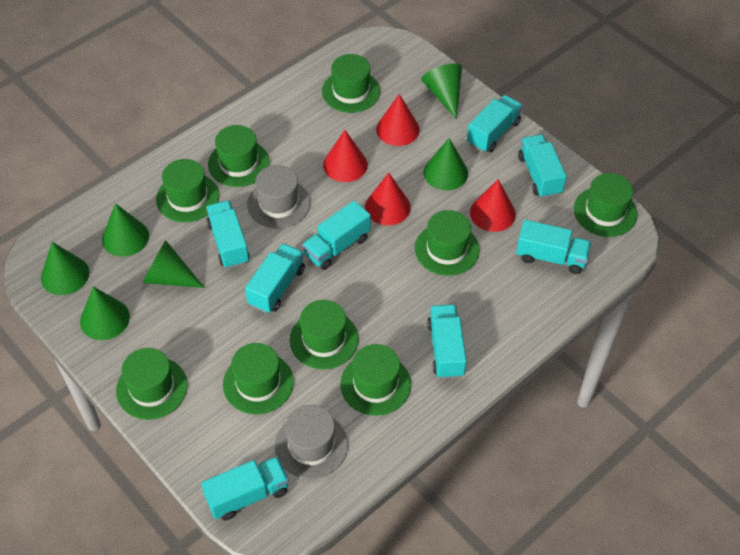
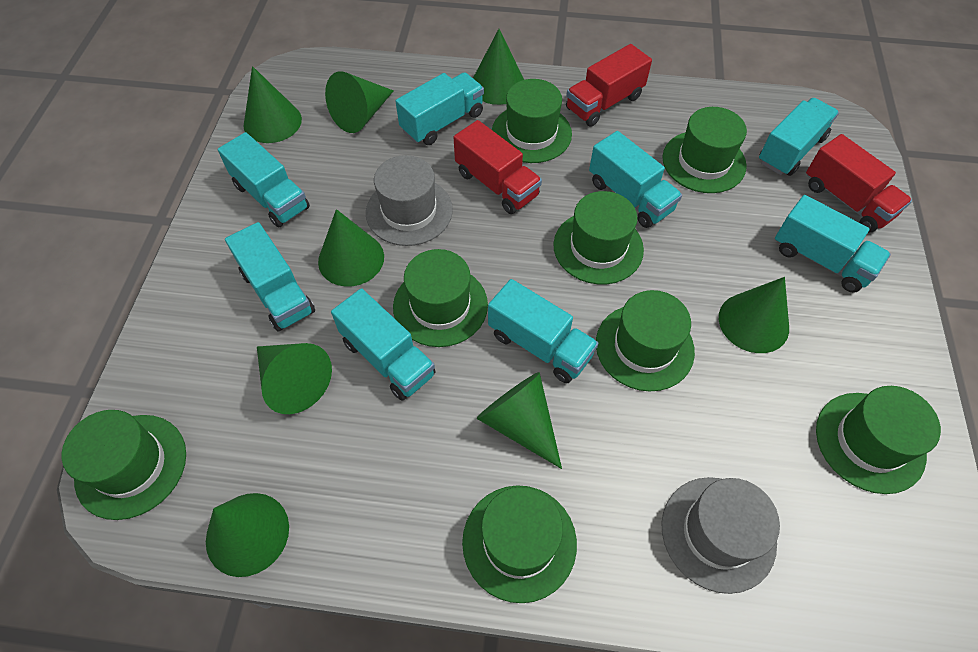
green cone: [41,242,89,295] [80,287,130,340] [102,203,149,257] [143,240,205,288] [421,63,462,119] [424,138,468,190] = 6 -> [206,493,289,577] [244,66,302,143] [257,343,332,414] [318,209,384,287] [325,71,394,133] [473,29,524,105] [477,372,562,469] [719,277,789,353] = 8
green hat: [116,348,188,420] [156,159,219,222] [208,125,270,187] [223,343,294,414] [290,300,359,369] [322,54,380,113] [340,344,411,416] [415,210,480,276] [574,173,637,237] = 9 -> [62,410,186,520] [393,249,488,347] [462,485,577,603] [492,79,572,163] [553,191,644,284] [596,290,695,392] [662,107,747,193] [816,386,941,494] = 8
red cone: [323,130,368,182] [365,173,411,225] [376,94,420,146] [470,179,516,232] = 4 -> none = 0
red truck: none = 0 -> [453,120,542,214] [566,44,652,127] [806,134,912,233] = 3

